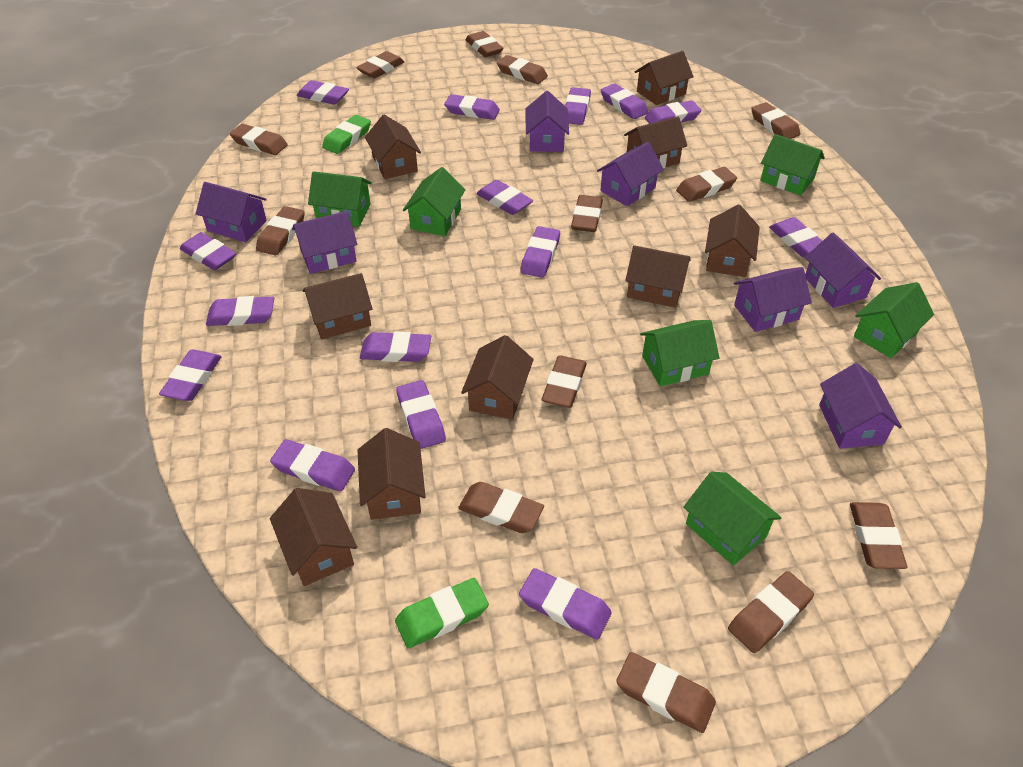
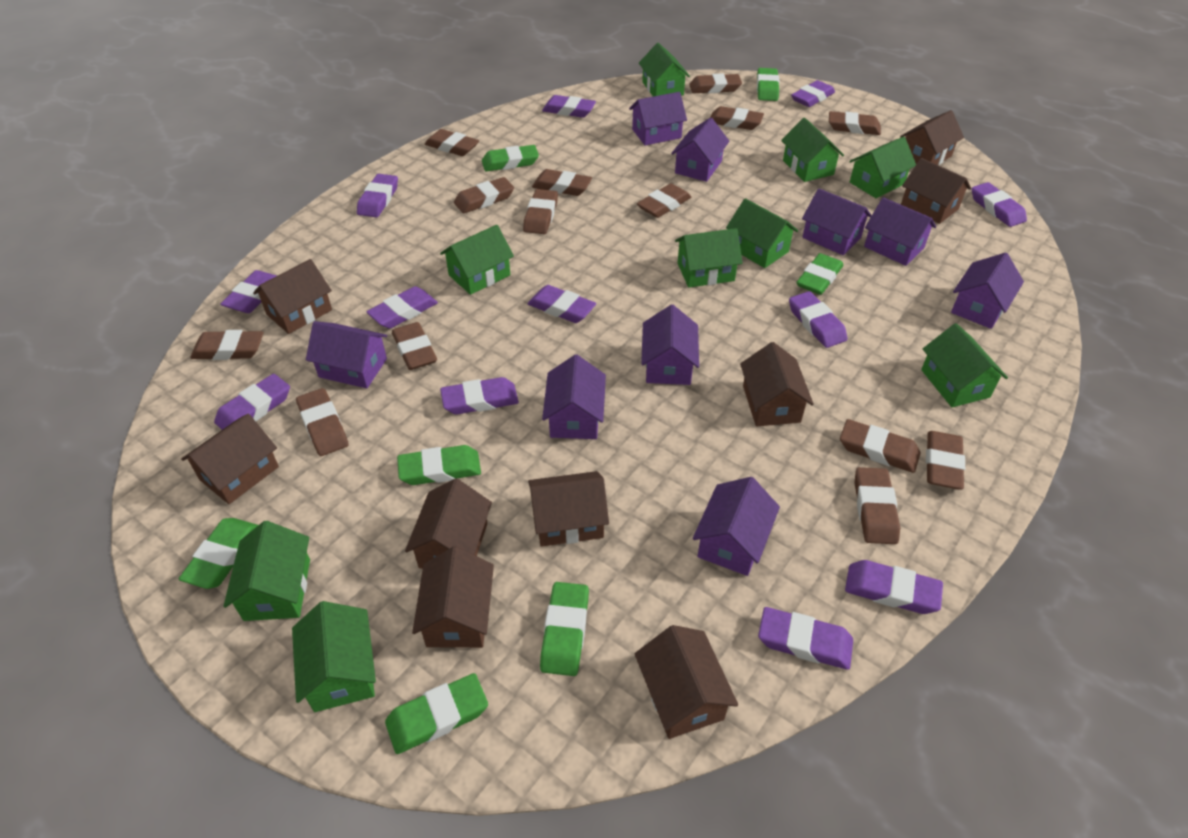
brown eraser: [230,124,288,155] [256,206,305,256] [356,51,404,78] [458,482,544,533] [466,31,503,57] [497,55,548,84] [542,355,587,408] [571,195,603,232] [616,652,716,733] [676,167,737,202] [728,571,814,653] [751,102,800,139] [850,502,907,569] = 13 -> [190,330,264,360] [296,388,349,456] [392,322,437,370] [425,129,479,156] [454,177,514,213] [523,189,558,234] [532,169,592,196] [637,184,691,218] [689,73,742,93] [710,106,764,130] [829,111,881,135] [840,419,921,473] [855,467,900,544] [926,431,965,490] = 14
green eraser: [322,115,371,154] [395,578,489,648] = 2 -> [179,518,258,589] [385,673,488,754] [397,445,481,485] [482,145,539,172] [540,582,589,676] [757,68,779,101] [797,253,843,295] = 7
green house: [308,171,372,227] [403,167,465,236] [640,320,720,387] [683,472,782,566] [760,134,825,196] [854,282,934,358] = 6 -> [223,521,310,621] [292,601,376,712] [440,225,514,295] [639,43,690,97] [675,228,742,287] [726,198,798,268] [781,118,844,182] [849,137,916,198] [921,323,1008,407] = 9
purple eraser: [159,350,222,401] [180,232,236,270] [206,296,274,326] [270,439,355,491] [297,80,349,105] [360,331,431,362] [396,380,446,449] [444,94,500,120] [476,180,533,215] [519,568,612,640] [520,226,560,278] [565,87,591,125] [601,83,648,119] [645,100,701,124] [769,217,822,257] = 15 -> [214,374,290,430] [220,270,277,313] [357,174,398,218] [367,286,438,329] [440,377,519,415] [528,285,596,323] [542,95,596,118] [758,607,853,670] [789,291,847,348] [791,80,835,107] [845,560,943,614] [972,182,1027,227] = 12
purple house: [196,182,267,242] [292,211,357,274] [526,91,569,152] [597,142,664,206] [734,267,812,332] [805,233,881,308] [819,363,902,449] = 7 -> [306,321,387,388] [542,354,606,439] [629,92,687,145] [641,305,699,385] [671,118,729,182] [693,477,780,576] [802,188,872,255] [864,197,936,266] [951,253,1024,329] = 9

